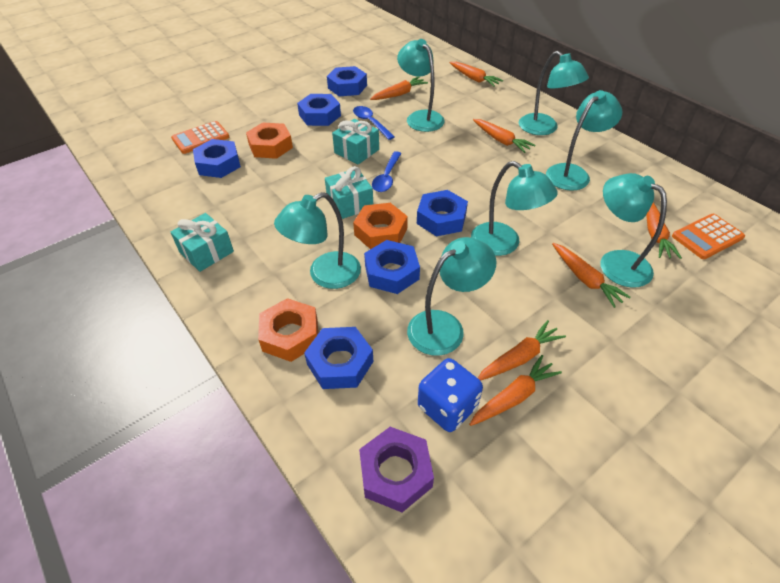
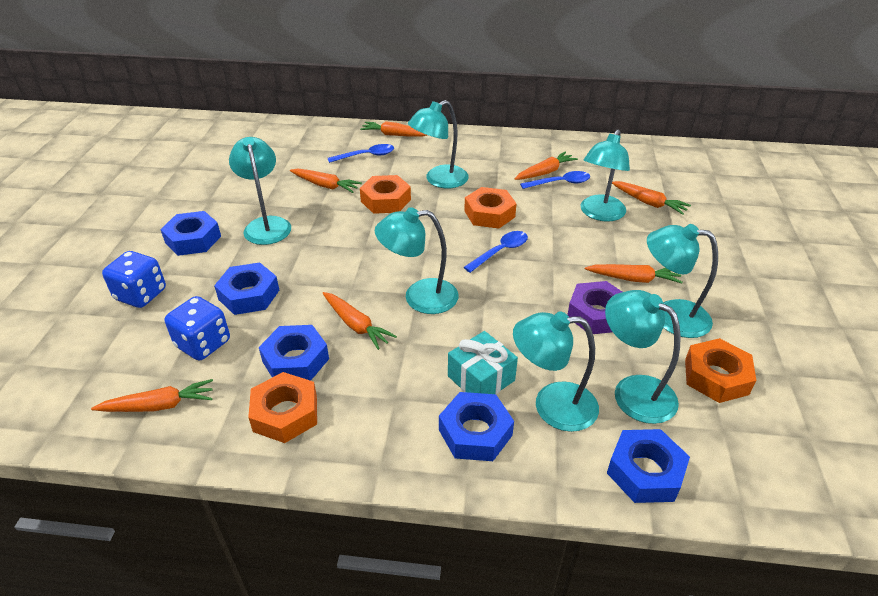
blue dice: [418,358,483,432] = 1 -> [102,251,166,308] [165,296,230,361] = 2
blue nut: [193,139,241,178] [297,94,341,126] [304,327,373,389] [327,66,367,96] [364,240,420,294] [417,190,468,236] = 6 -> [160,211,221,256] [214,262,279,315] [259,325,329,381] [439,392,514,461] [607,429,690,503] = 5
blue spoon: [353,106,395,140] [372,151,402,192] = 2 -> [328,144,394,163] [464,231,528,273] [520,171,590,189] = 3
orange calculator: [171,121,229,154] [672,214,745,259] = 2 -> none = 0
orange nut: [246,122,293,159] [258,298,318,362] [353,203,408,249] = 3 -> [248,372,317,443] [360,175,411,214] [464,187,517,229] [685,338,757,403] = 4
turquoise gift: [170,213,234,272] [325,166,373,219] [332,119,379,165] = 3 -> [448,331,518,394] = 1

